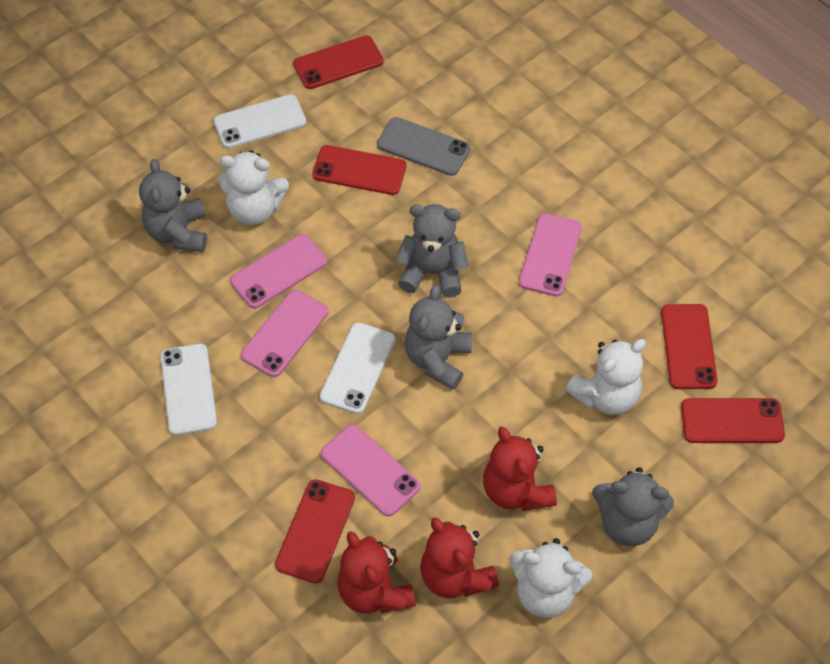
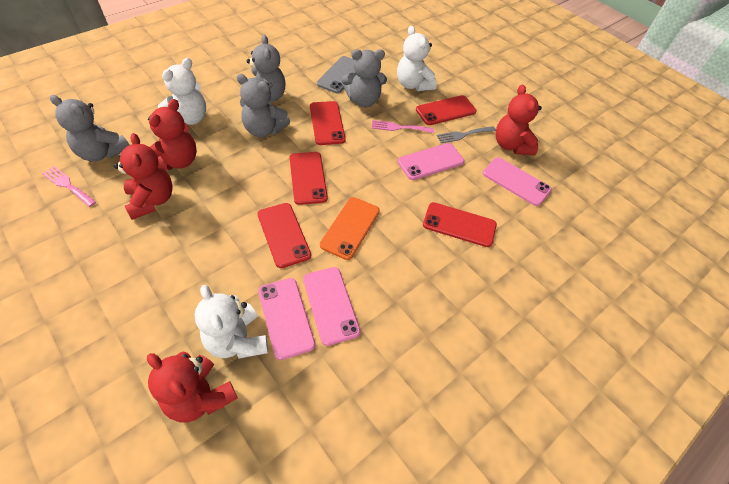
grey fork: none = 0 -> [437,126,496,143] = 1
orange phone: none = 0 -> [320,197,380,260] = 1
pink fork: none = 0 -> [42,166,96,207] [372,120,434,133] = 2
red teddy bear: [337,531,416,614] [420,517,499,598] [483,427,557,511] = 3 -> [114,133,173,220] [147,351,237,423] [148,99,197,170] [496,85,542,155] = 4
white phone: [160,344,217,435] [214,94,306,149] [319,322,395,414] = 3 -> none = 0

